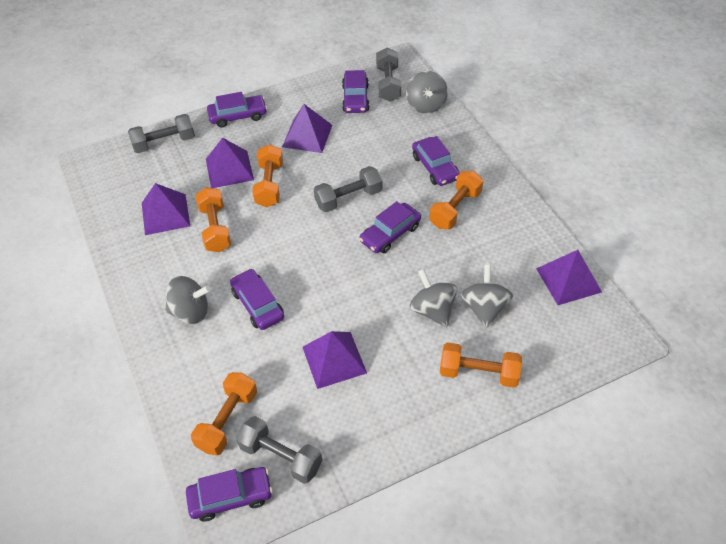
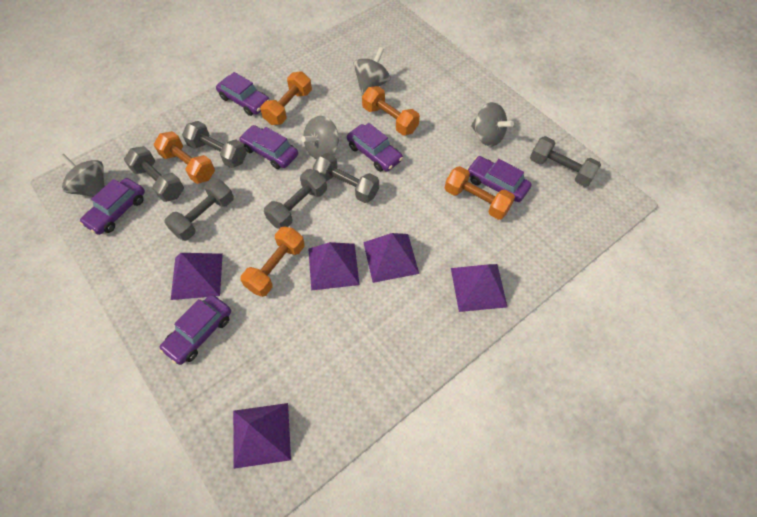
grey dumbbell: [128,114,195,153] [236,416,322,484] [314,166,382,212] [376,48,401,102] = 4 -> [124,146,184,202] [164,179,234,241] [182,121,247,168] [264,169,327,229] [313,153,379,203] [530,136,601,187] = 6

